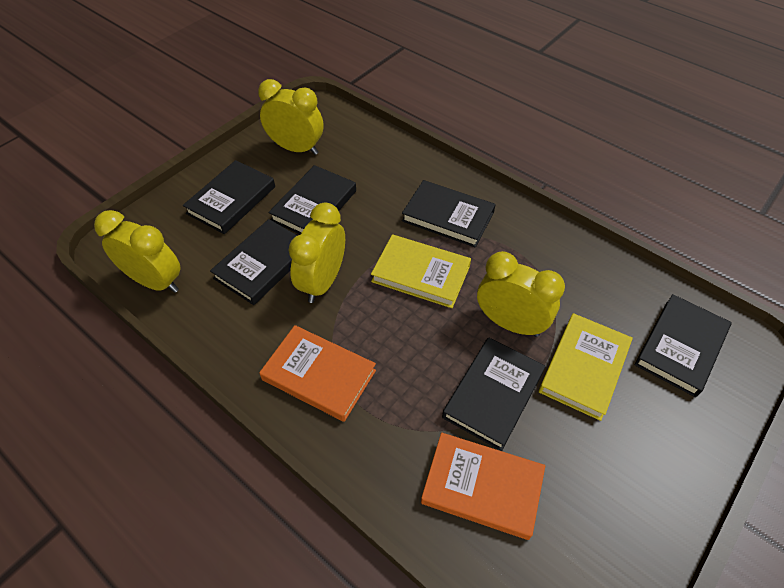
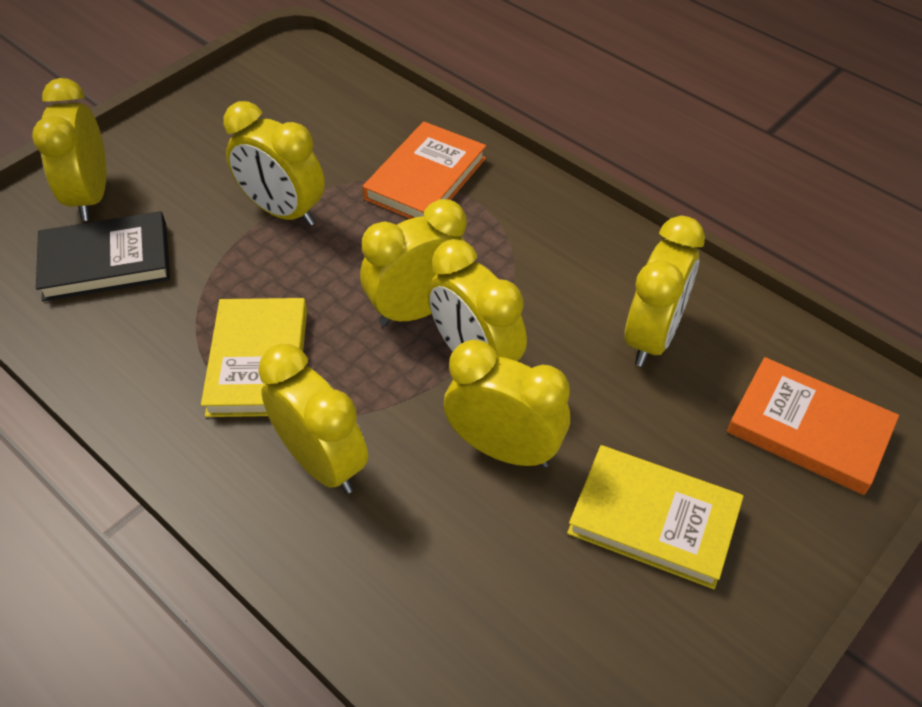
black book: [183,160,275,234] [210,219,298,305] [269,165,356,235] [402,180,496,247] [442,337,546,451] [635,294,732,397] = 6 -> [36,211,170,301] = 1
yellow clock: [94,210,181,293] [258,79,323,155] [288,203,345,303] [477,251,565,337] = 4 -> [32,78,106,221] [224,101,325,226] [258,344,368,494] [360,199,467,326] [428,239,527,361] [444,340,570,468] [625,216,705,367] = 7

